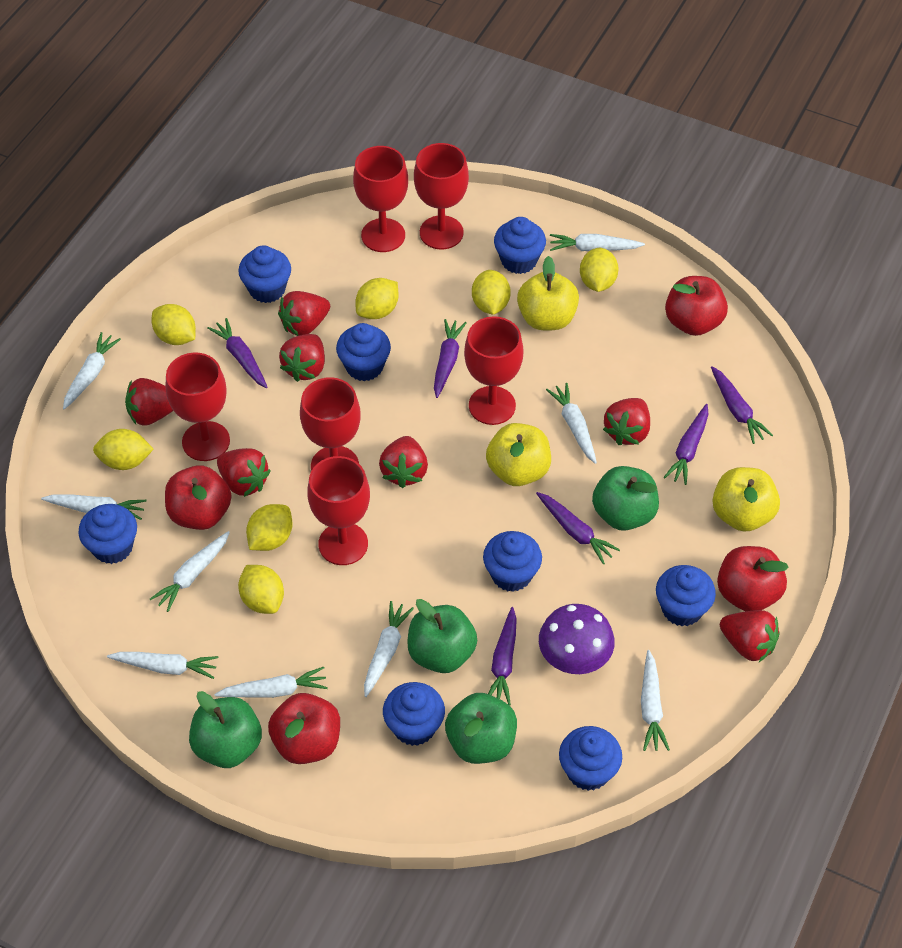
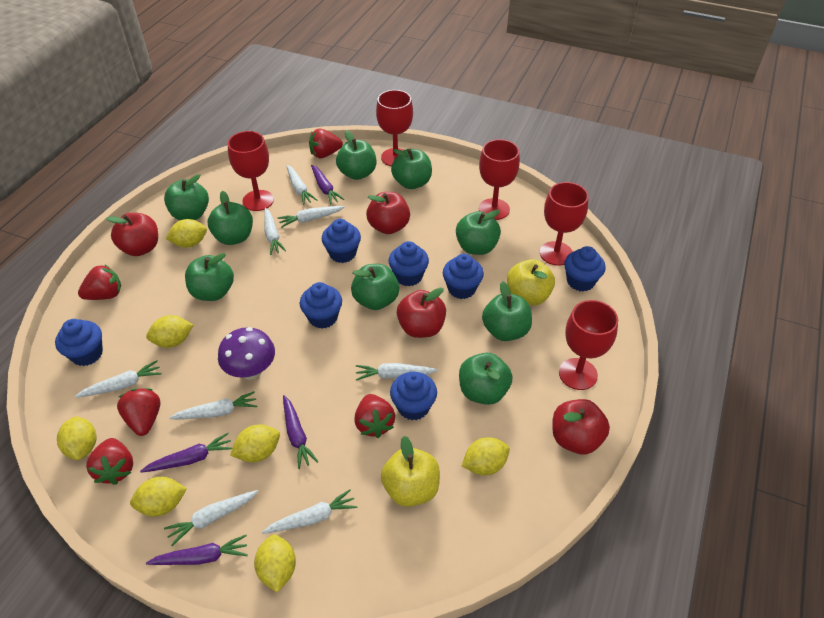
blue cupcake: [78,504,137,564] [238,245,291,303] [336,323,391,381] [383,682,445,746] [483,531,542,592] [494,217,546,274] [559,726,622,791] [656,565,716,626] = 8 -> [55,319,103,366] [300,282,342,329] [322,219,361,263] [388,241,429,286] [390,372,437,420] [443,254,484,299] [564,246,606,292] = 7
green apple: [189,691,262,768] [407,599,477,673] [445,693,517,764] [592,466,659,531] = 4 -> [164,174,209,220] [185,253,234,301] [208,191,253,245] [336,130,377,180] [351,264,399,310] [391,149,432,189] [456,209,501,255] [459,353,512,405] [482,281,532,341] = 9
purple carrot: [207,318,268,388] [434,319,466,398] [488,607,517,705] [536,492,620,564] [664,404,708,485] [711,366,773,444] = 6 -> [140,433,232,473] [146,535,248,565] [283,395,319,469] [311,165,344,204] = 4
red goblet: [166,353,230,461] [300,377,361,471] [307,456,370,565] [353,146,408,252] [414,143,469,249] [464,316,523,425] = 6 -> [228,131,274,211] [376,90,413,166] [479,139,520,220] [540,182,589,266] [559,300,618,390] = 5
red strawberry: [125,378,173,426] [217,448,271,497] [278,291,330,336] [279,334,325,382] [379,436,428,488] [603,398,650,445] [720,610,780,662] = 7 -> [78,264,121,300] [86,438,133,485] [117,388,161,436] [309,128,343,158] [354,394,395,438] = 5
white carrot: [41,494,146,520] [63,332,121,410] [107,652,218,679] [150,531,230,612] [214,667,328,698] [364,601,414,697] [546,383,597,464] [550,234,645,251] [641,650,670,751] = 9 -> [75,360,162,398] [164,490,259,546] [169,391,257,419] [262,489,357,534] [264,208,286,255] [277,206,345,228] [286,165,317,205] [356,363,438,381] = 8
yellow apple: [486,423,551,486] [517,256,579,330] [712,467,780,532] = 3 -> [381,436,440,507] [507,259,555,306] = 2

